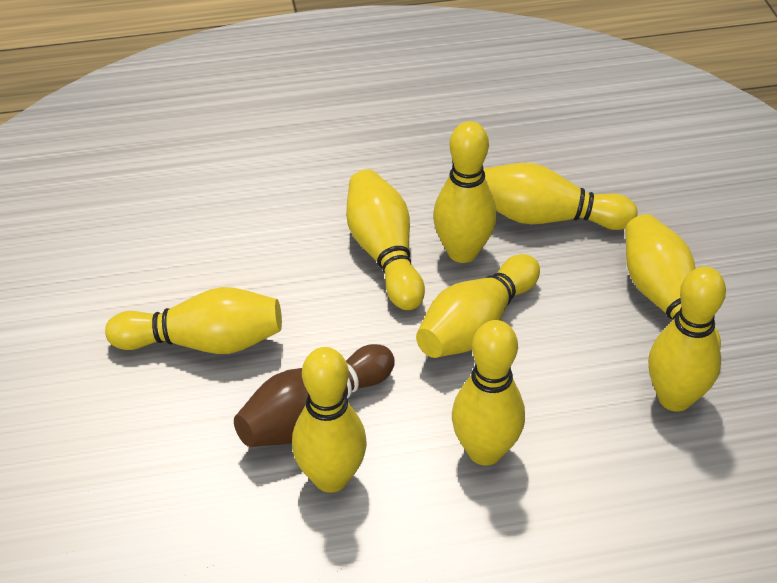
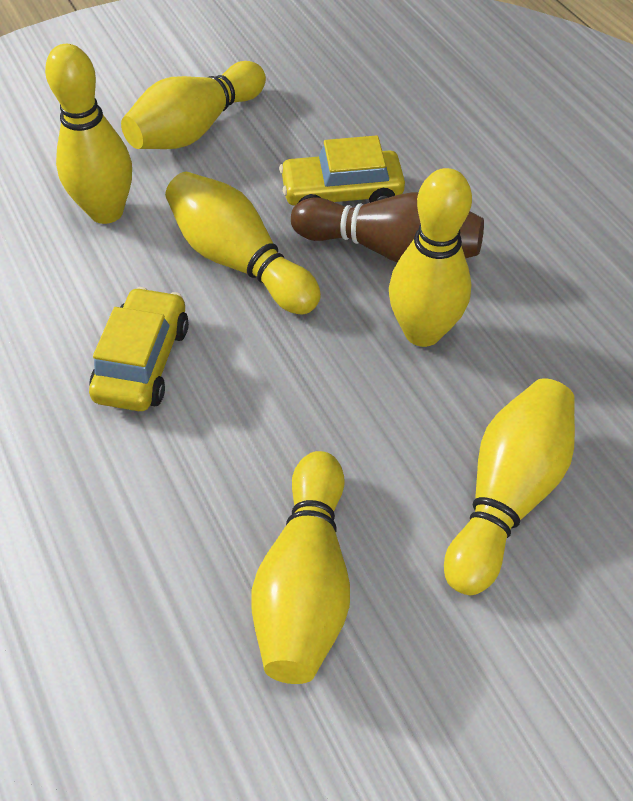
yellow bowling pin: [105,287,282,354] [292,347,367,493] [346,169,425,310] [416,254,540,358] [433,121,497,263] [452,320,525,466] [483,163,637,230] [625,214,721,349] [648,266,726,412] = 9 -> [45,44,132,224] [121,61,266,149] [165,172,321,314] [251,451,350,684] [389,168,472,347] [444,378,575,595] = 6
yellow car: none = 0 -> [89,287,189,411] [279,135,405,206] = 2

